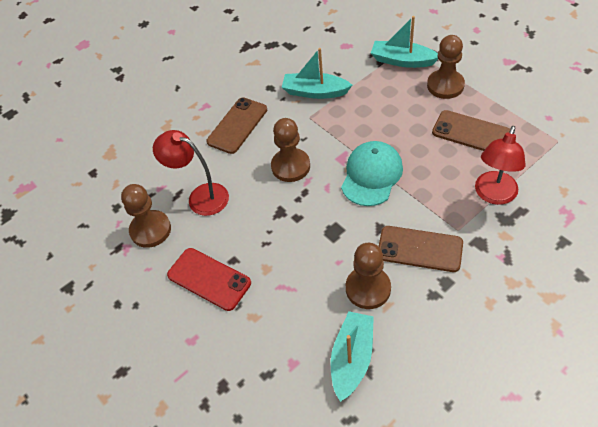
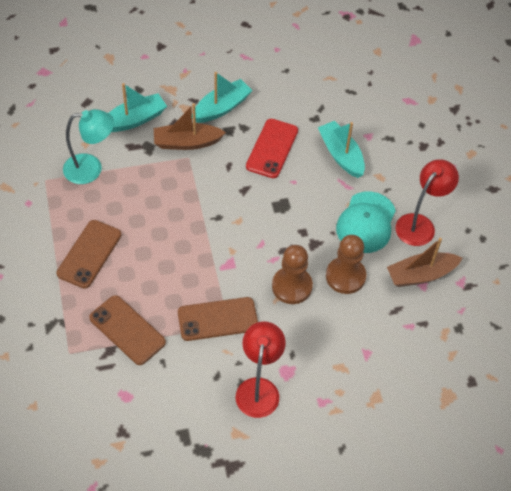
brown boat: none = 0 -> [154,103,226,150] [387,238,462,287] = 2
brown pawn: [121,184,171,248] [271,118,310,182] [346,243,391,309] [427,35,465,99] = 4 -> [272,245,313,304] [326,235,367,294] = 2
turquoise lamp: none = 0 -> [63,109,114,184] = 1

